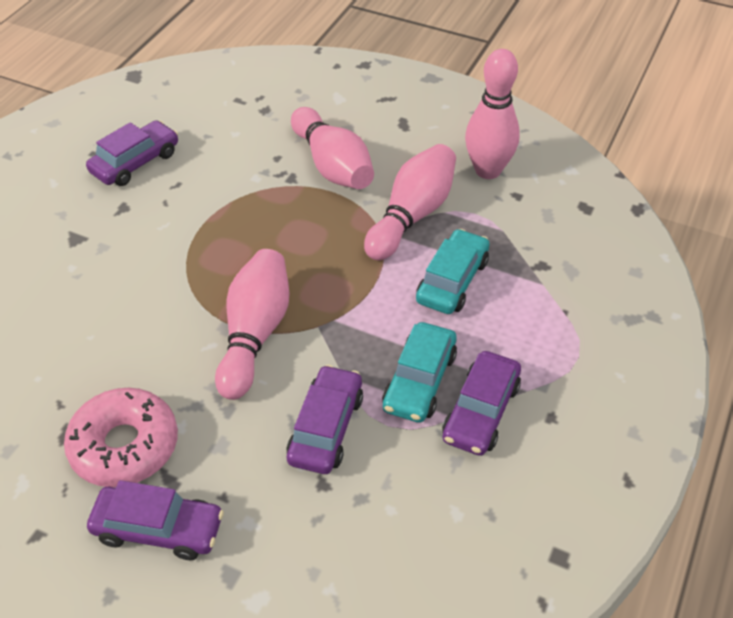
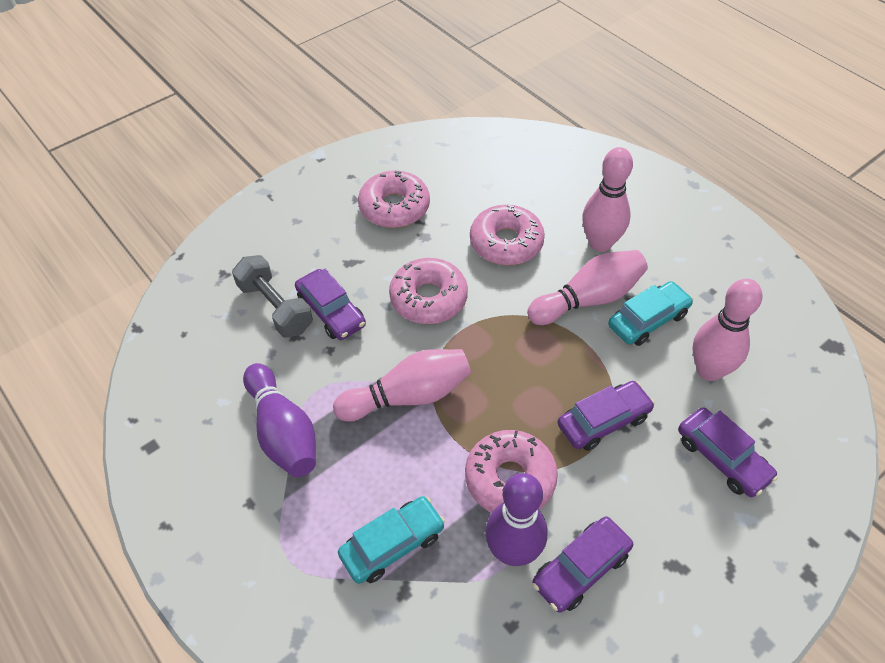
grey dumbbell: none = 0 -> [232,255,313,338] = 1
pink donut: [64,388,178,487] = 1 -> [358,170,430,228] [389,258,468,324] [465,430,558,513] [470,205,545,265] = 4
purple bowling pin: none = 0 -> [243,363,316,477] [485,473,547,566] = 2

